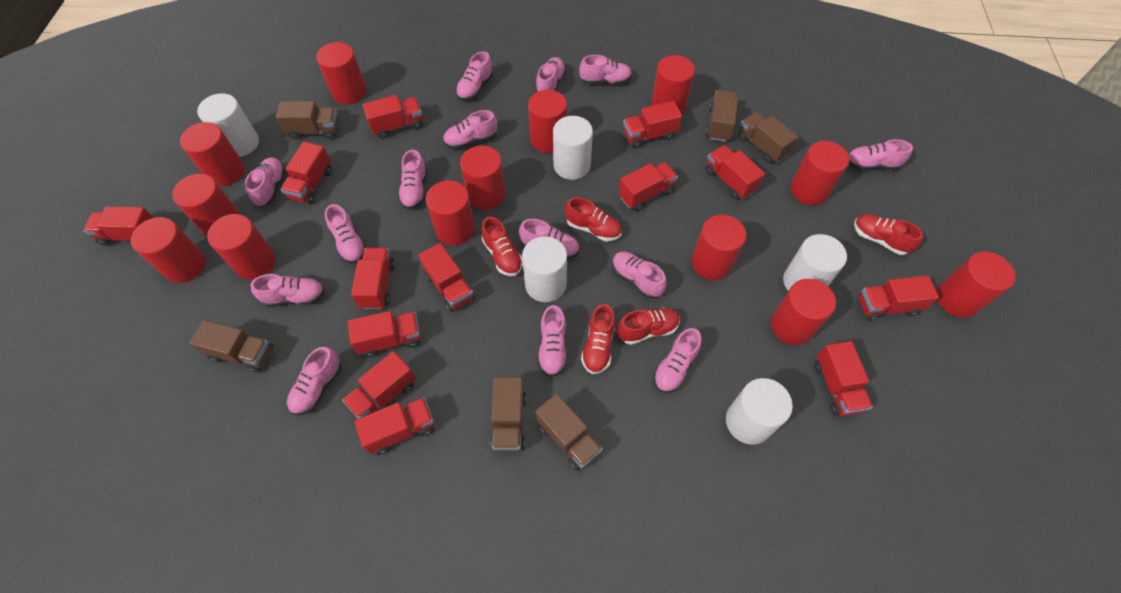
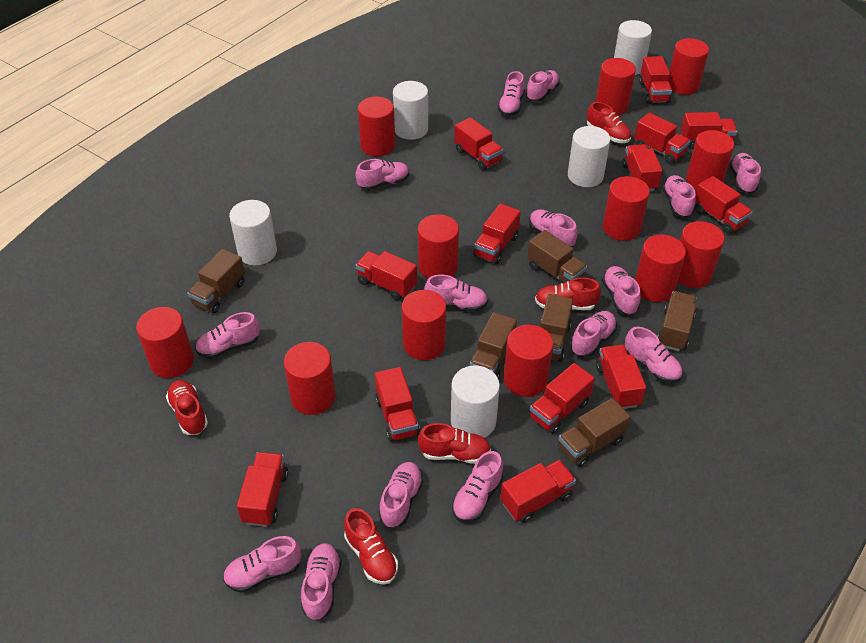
pink shoe: [245,157,286,207] [250,274,325,307] [287,347,341,415] [325,204,366,263] [398,149,427,209] [443,110,497,149] [456,51,493,101] [519,219,579,260] [536,57,566,92] [538,305,567,377] [579,55,632,84] [612,251,667,298] [653,328,702,393] [848,139,913,170] = 14 -> [195,312,260,359] [223,536,301,593] [301,543,342,620] [356,159,409,190] [379,462,423,528] [424,275,488,312] [452,451,503,522] [498,71,524,116] [526,70,560,101] [529,209,577,247] [570,311,617,357] [602,266,641,315] [625,327,682,383] [662,175,696,217] [730,153,761,193] = 15
red cylinder: [131,217,206,283] [172,174,240,236] [180,122,245,186] [207,214,276,280] [316,42,367,104] [426,181,475,246] [460,146,506,210] [528,90,567,153] [651,55,695,114] [692,215,746,280] [771,279,836,345] [791,141,849,205] [936,252,1015,318] = 13 -> [136,307,194,378] [284,342,336,415] [358,97,395,156] [402,290,446,360] [418,214,459,278] [504,325,553,397] [596,58,636,115] [603,176,650,241] [635,235,686,302] [669,38,709,95] [678,221,725,288] [686,130,734,190] = 12

